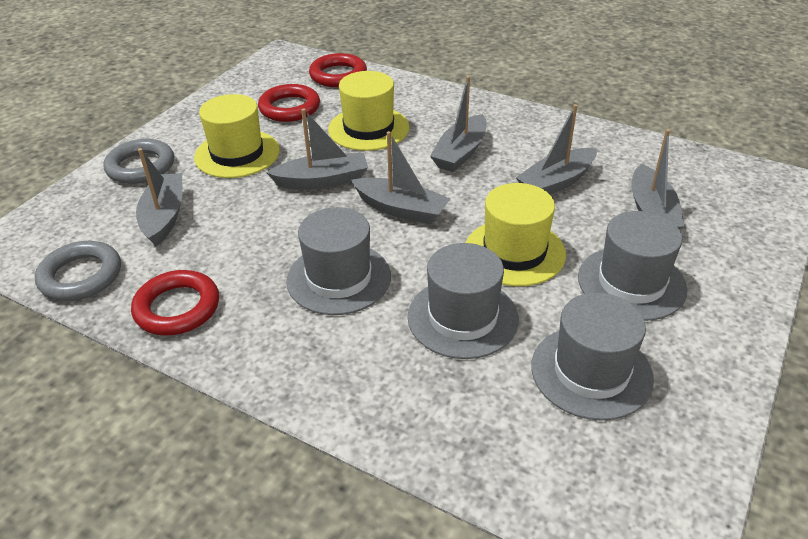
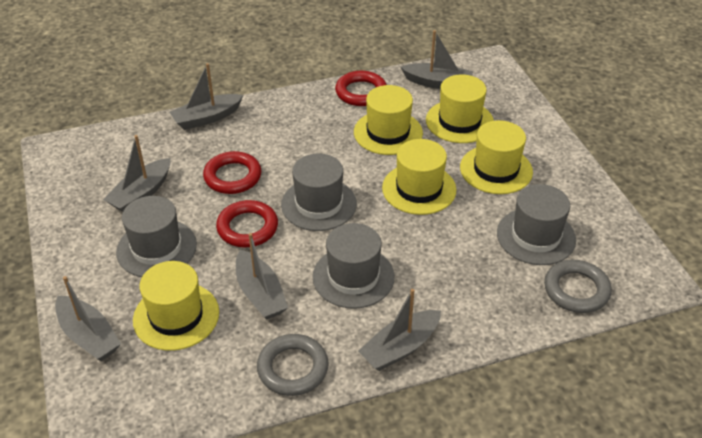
yellow hat: [194,94,280,178] [328,71,410,151] [465,183,566,286] = 3 -> [133,261,219,351] [354,85,423,155] [382,139,457,215] [426,75,494,143] [460,120,533,194] = 5

